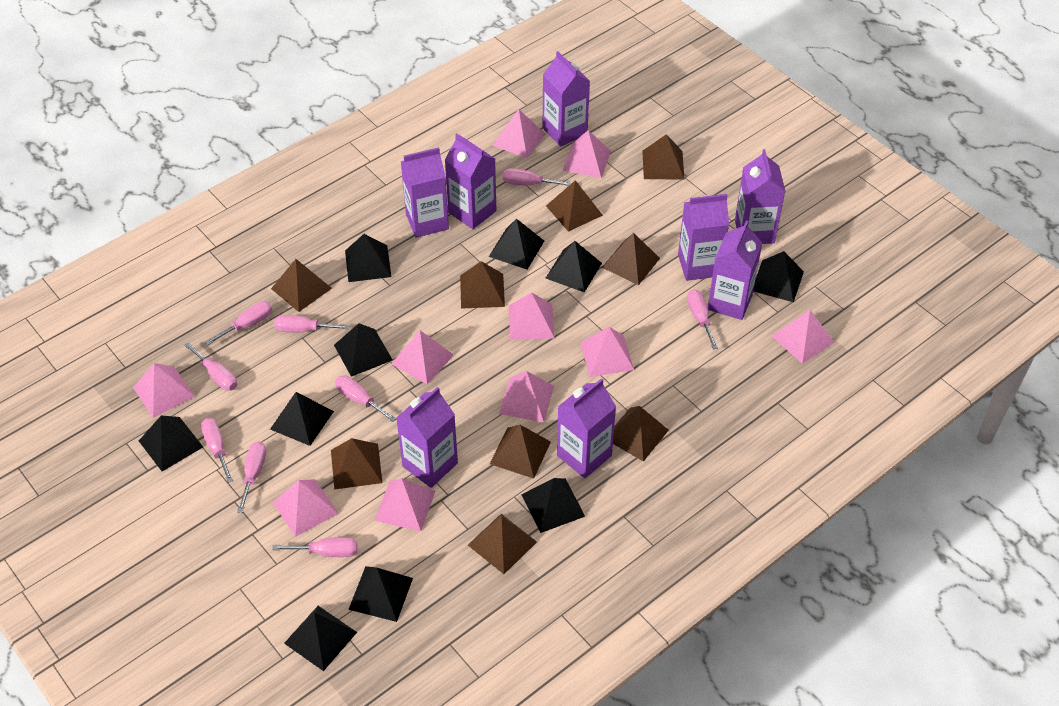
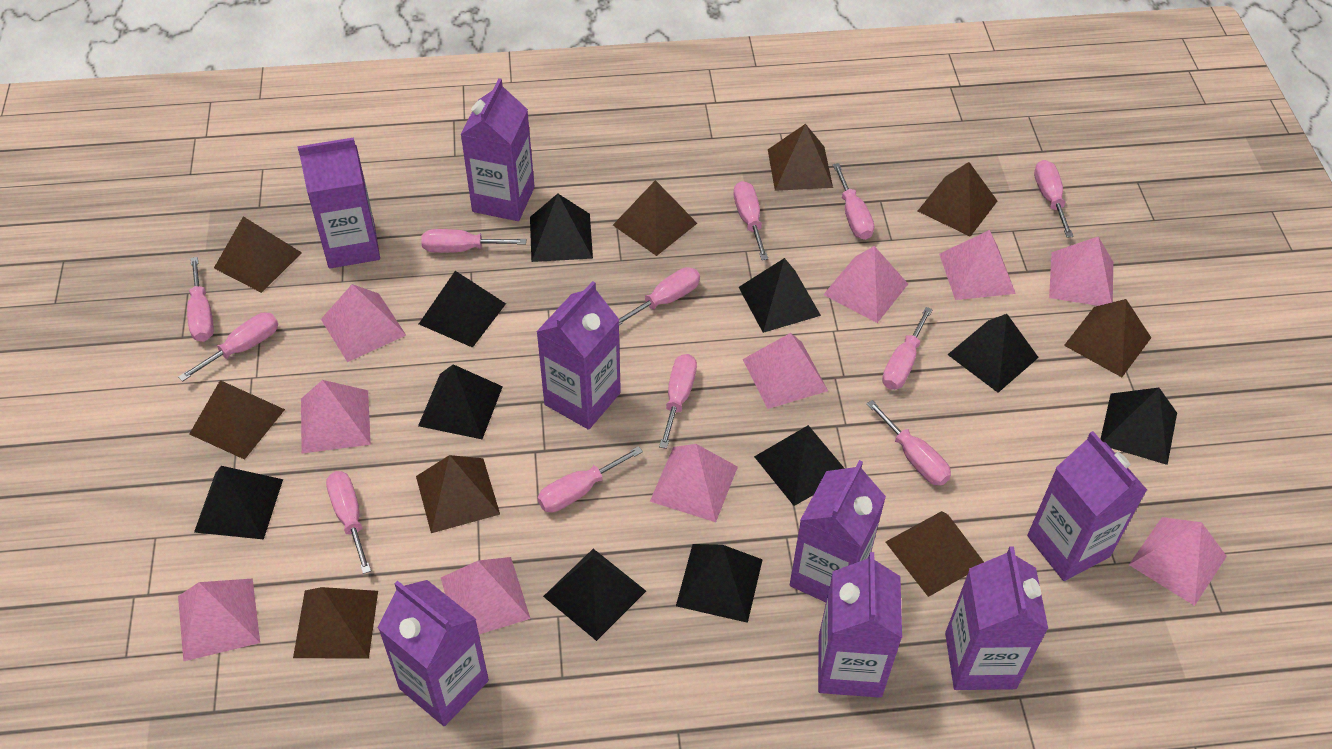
pink screwdriver: [185,342,237,391] [200,418,233,483] [205,302,272,345] [237,441,266,513] [272,537,358,557] [274,315,350,332] [335,375,396,422] [503,168,572,186] [687,289,718,349] = 9 -> [178,313,278,381] [187,257,214,342] [326,471,371,574] [421,229,526,253] [538,446,643,512] [619,267,700,325] [659,354,697,449] [734,181,768,260] [833,163,874,240] [866,400,951,486] [882,307,933,390] [1034,160,1074,238] = 12

